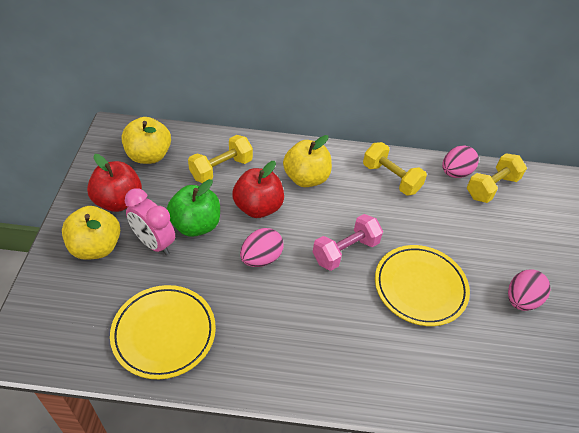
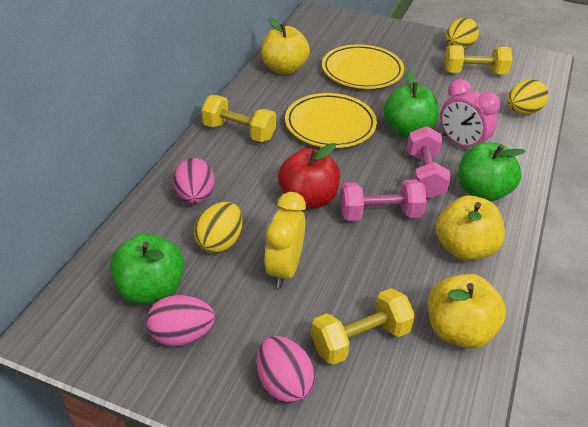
green apple: [167,179,220,237] = 1 -> [110,233,184,304] [384,71,439,137] [458,142,526,202] = 3
pink dumbbell: [313,214,383,271] = 1 -> [340,179,427,221] [407,126,451,198] = 2
red apple: [87,154,142,212] [232,161,284,218] = 2 -> [278,143,340,209] = 1
yellow clock: none = 0 -> [265,192,306,288] = 1
yellow egg: none = 0 -> [194,202,243,253] [446,18,479,49] [507,79,549,115] = 3

